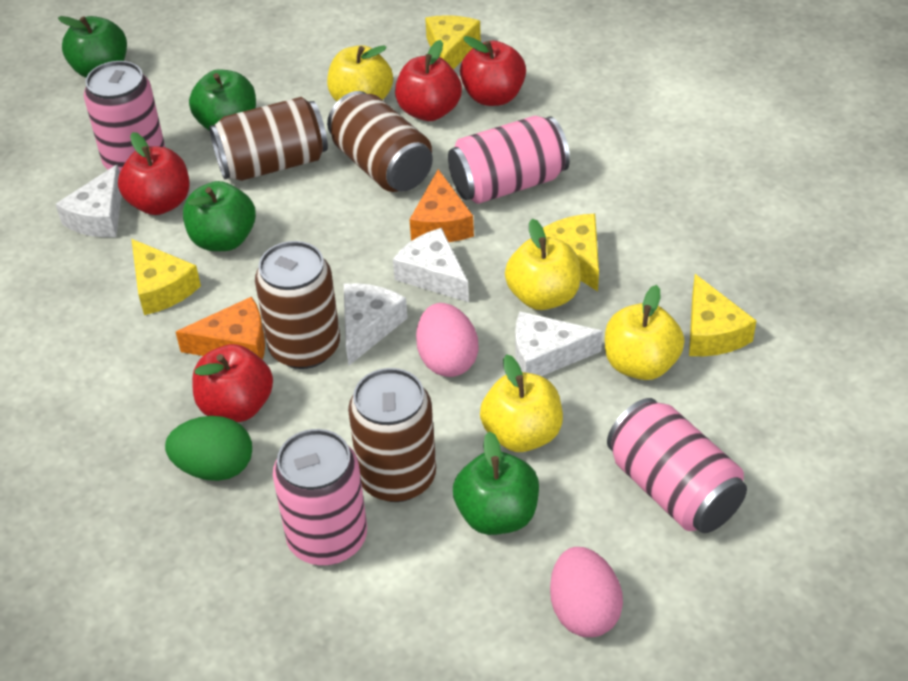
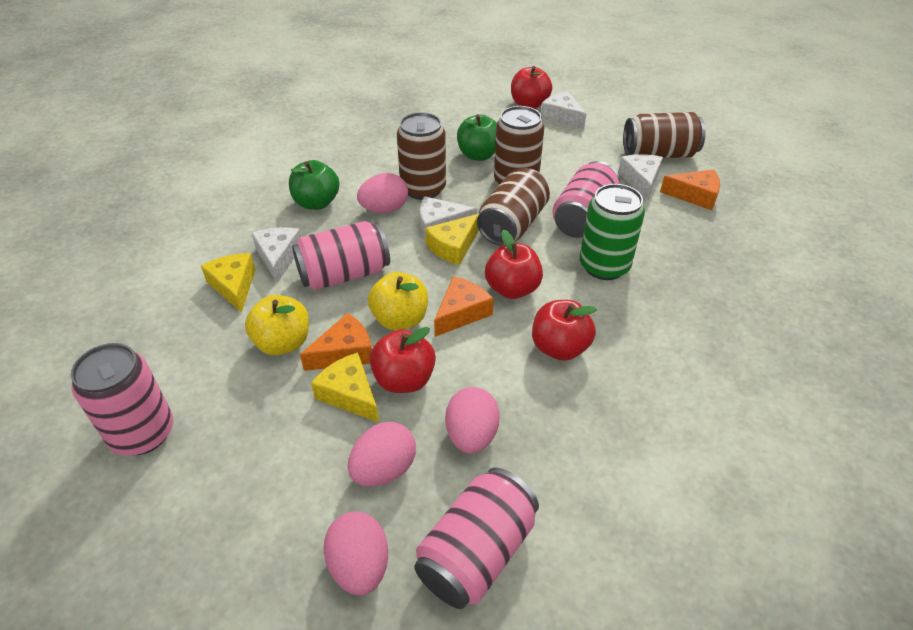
green apple: [58,16,127,78] [183,181,256,251] [189,69,256,131] [453,431,539,535] = 4 -> [289,160,339,210] [457,114,497,161] = 2
green can: none = 0 -> [580,184,645,280] = 1
green egg: [165,416,252,481] = 1 -> none = 0
orange cheese: [176,297,265,360] [409,169,474,242] = 2 -> [300,313,372,371] [434,276,494,337] [660,169,720,210] = 3
pink egg: [416,303,478,377] [550,547,623,637] = 2 -> [323,512,388,595] [348,422,416,487] [357,173,408,213] [445,387,500,454] = 4
yellow apple: [327,45,393,102] [480,354,563,452] [505,219,581,310] [605,285,685,380] = 4 -> [245,295,309,355] [368,272,428,330] = 2
yellow cheese: [131,239,201,315] [425,15,481,70] [543,214,599,291] [689,274,756,356] = 4 -> [201,253,256,313] [311,352,379,423] [425,214,479,265] = 3

